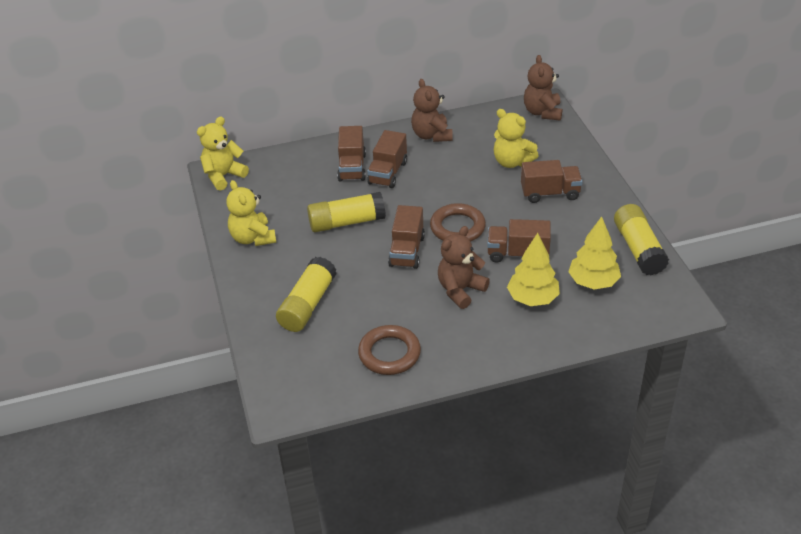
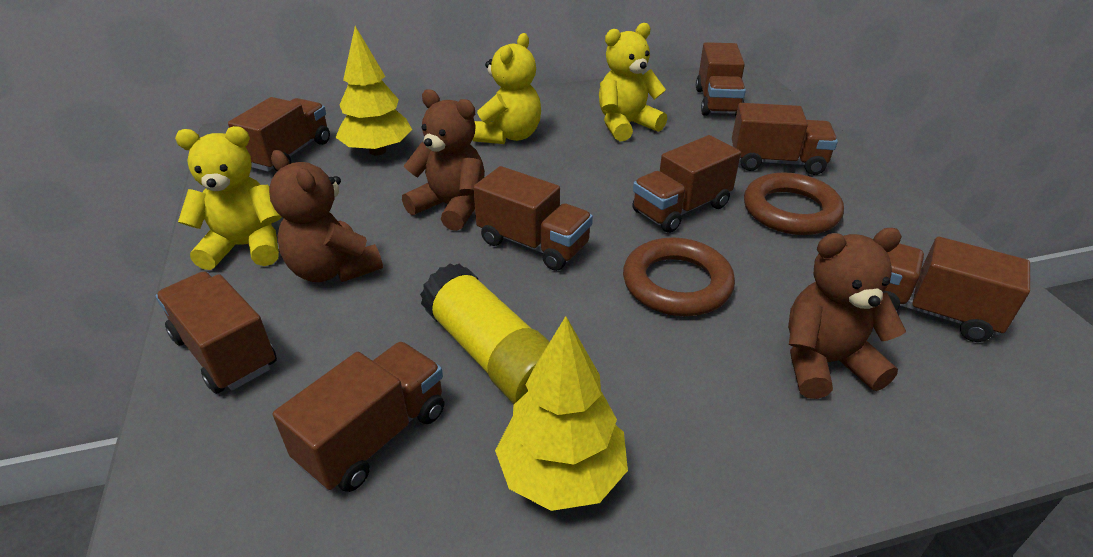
brown truck: [337,126,366,182] [367,130,407,188] [388,205,425,269] [487,219,551,263] [521,160,583,203] = 5 -> [155,271,277,394] [228,97,330,172] [273,342,444,492] [473,166,593,271] [632,135,741,233] [696,42,746,116] [732,103,838,175] [883,237,1030,342] = 8
yellow glue stick: [276,257,337,332] [307,192,386,232] [614,204,669,276] = 3 -> [420,263,550,404] = 1

